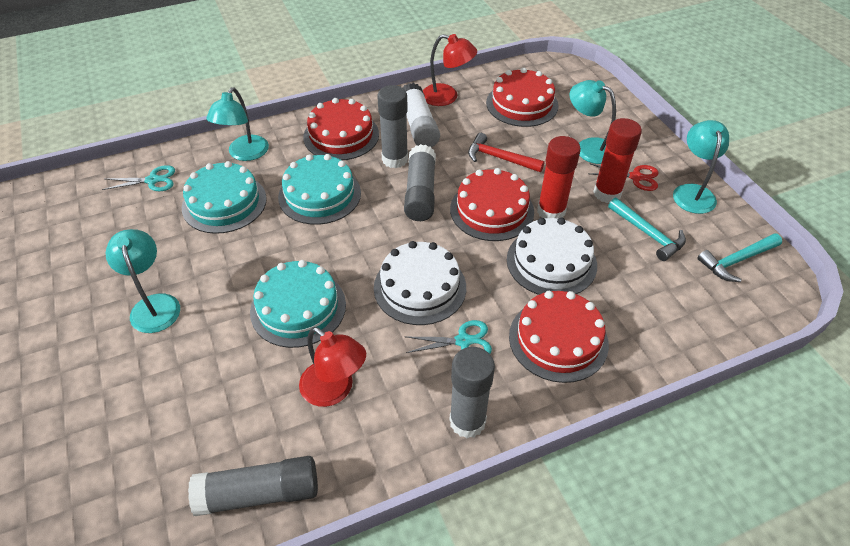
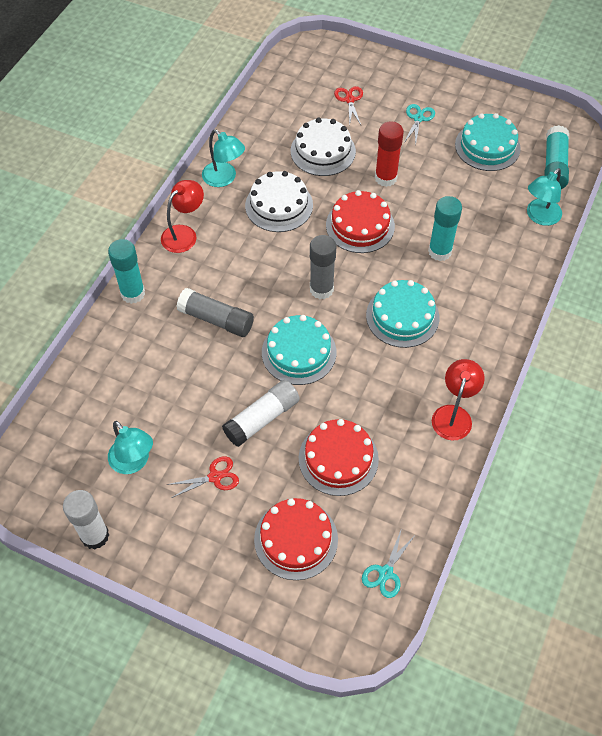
grey glue stick: [188,456,318,516] [377,85,408,168] [404,144,436,221] [449,347,495,438] = 4 -> [176,288,254,337] [310,235,336,299] = 2
red cake: [303,98,379,160] [450,168,534,241] [486,68,559,127] [509,291,609,383] = 4 -> [254,498,338,580] [299,419,379,496] [326,190,395,253] = 3
red glue stick: [537,136,581,219] [593,118,642,203] = 2 -> [375,121,404,187] = 1
red hammer: [468,133,545,172] = 1 -> none = 0
red scissors: [588,163,658,191] = 1 -> [167,456,239,498] [334,86,363,125] = 2
turquoise glue stick: none = 0 -> [108,239,145,304] [428,196,462,261] [544,125,569,189] = 3
turquoise hammer: [608,198,686,261] [698,233,782,282] = 2 -> none = 0
turquoise lamp: [105,229,180,333] [206,87,269,161] [569,80,616,164] [673,120,729,214] = 4 -> [108,421,153,474] [202,129,245,187] [527,168,562,226] = 3
white glue stick: [403,83,440,147] = 1 -> [63,490,109,549] [222,380,300,447] = 2

